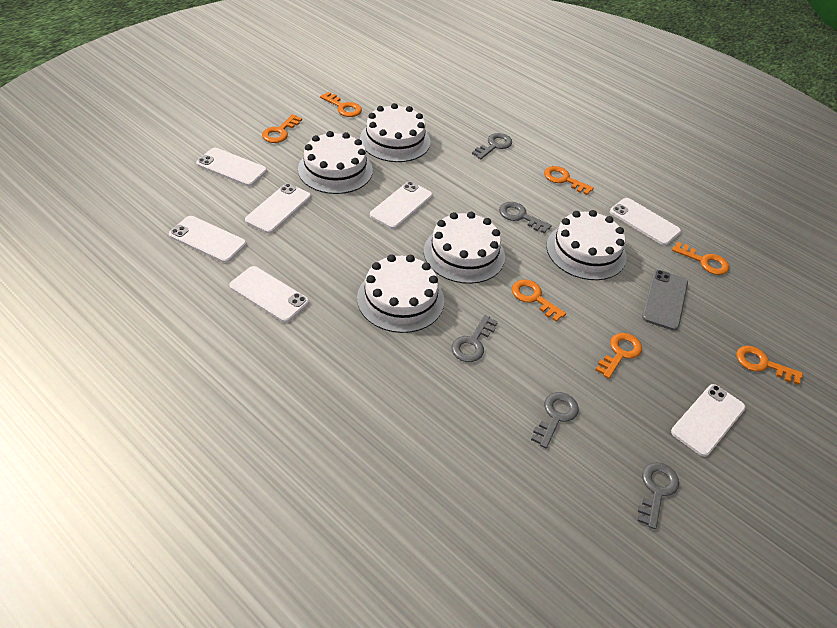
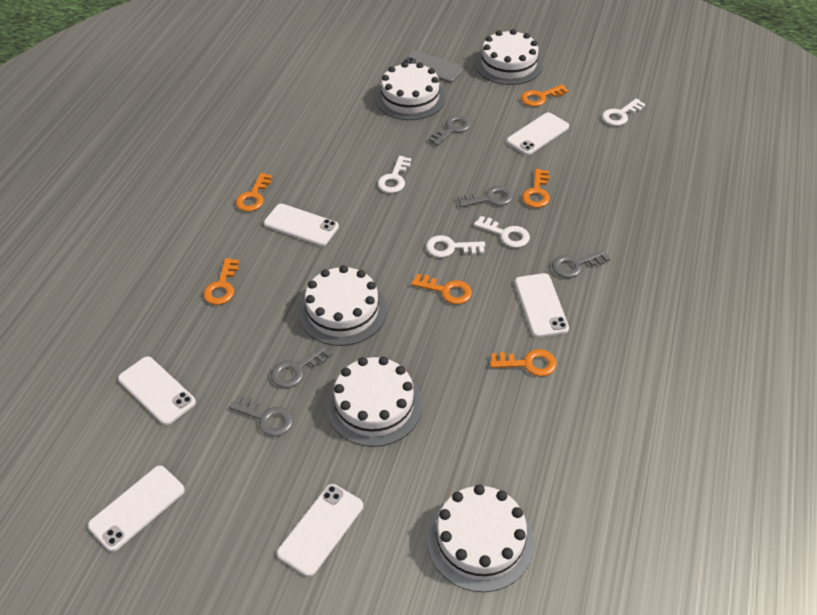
orange key: [262,114,302,143] [320,92,362,117] [512,279,566,322] [544,166,594,195] [596,333,642,379] [672,242,729,275] [736,346,803,385] = 7 -> [203,258,239,305] [236,173,272,212] [411,274,472,304] [490,349,557,376] [521,84,569,107] [522,169,550,208] = 6
white key: none = 0 -> [378,156,411,193] [426,235,485,258] [474,216,530,248] [602,98,645,126] = 4
white phone: [169,216,247,263] [196,148,267,186] [229,266,309,323] [245,183,311,234] [370,181,433,229] [610,198,681,246] [671,384,746,457] = 7 -> [88,466,185,552] [118,356,196,425] [264,204,339,246] [277,484,363,577] [506,112,569,155] [515,273,569,338] = 6

